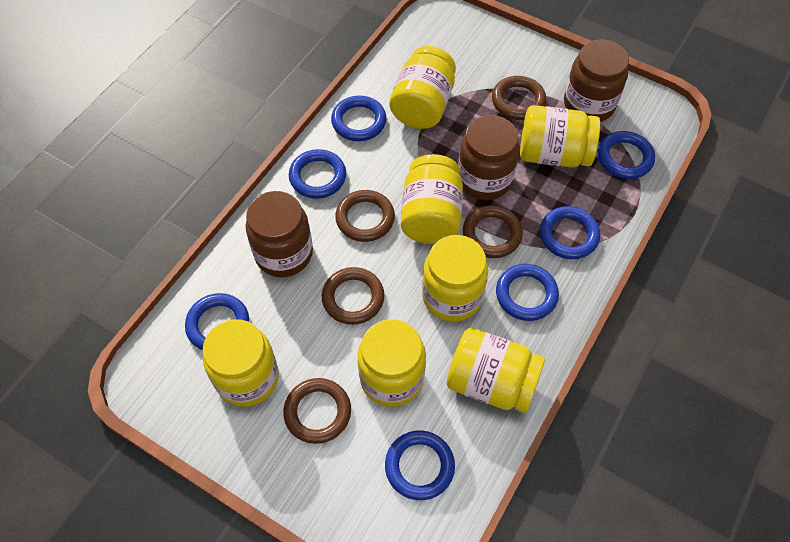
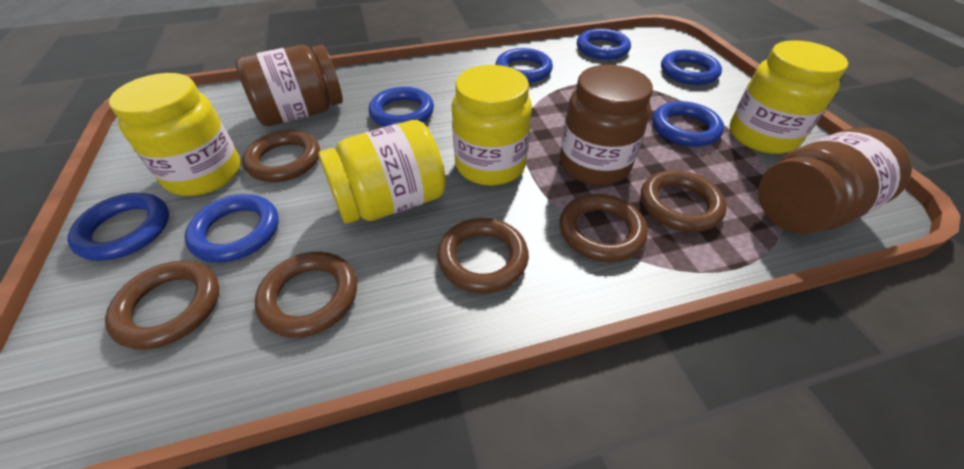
brown ring: [283,378,351,444] [322,267,384,325] [335,190,395,242] [463,205,523,258] [492,76,546,120] = 5 -> [105,260,219,350] [243,130,320,182] [255,252,357,338] [437,218,529,293] [560,194,648,262] [641,170,727,232] = 6
yellow jar: [203,319,279,407] [358,319,426,407] [389,46,456,129] [401,154,463,244] [422,235,488,322] [447,328,545,413] [520,105,600,168] = 7 -> [109,73,241,196] [318,120,446,224] [452,65,532,186] [730,40,848,154] = 4

